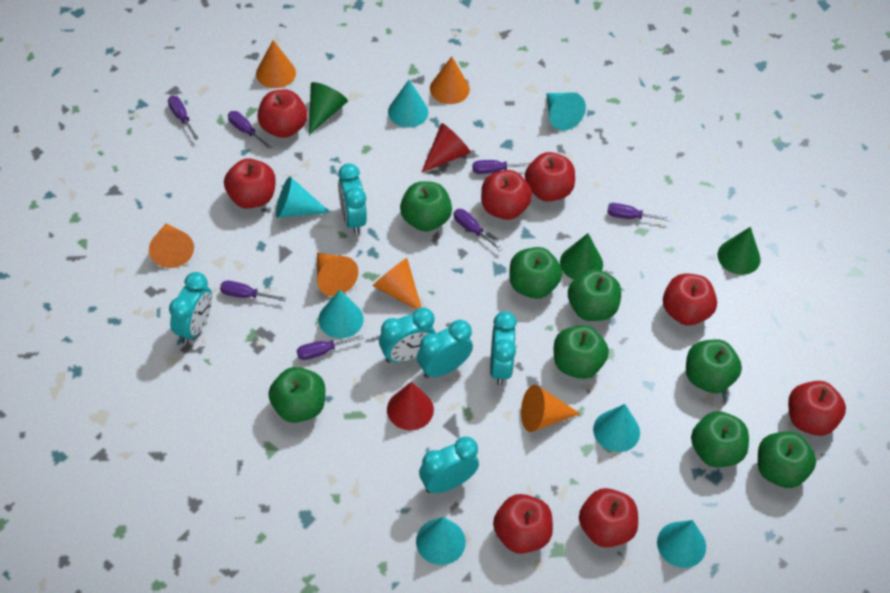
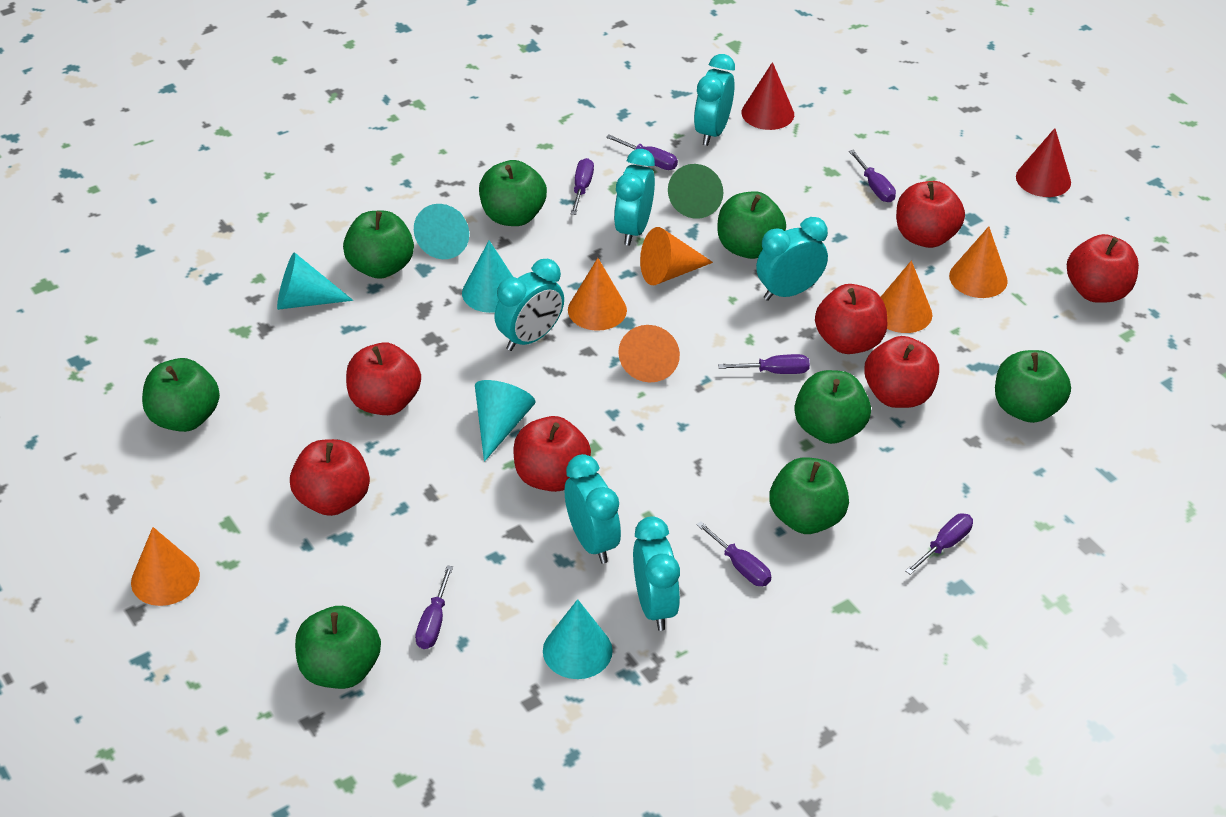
green cone: [309,82,348,135] [560,233,603,279] [718,227,761,275] = 3 -> [668,164,723,219] = 1
red apple: [224,158,276,209] [257,89,307,138] [481,170,532,220] [493,494,553,554] [525,152,575,201] [579,488,638,548] [663,273,717,325] [788,381,846,436] = 8 -> [290,439,370,516] [346,343,421,415] [513,416,591,492] [815,284,887,354] [864,336,939,408] [896,181,965,248] [1067,234,1139,303] = 7
turquoise cone: [276,177,331,218] [318,290,364,338] [388,80,428,128] [416,517,466,565] [546,92,586,131] [593,404,640,452] [657,520,706,568] = 7 -> [277,252,353,310] [414,204,469,259] [462,240,513,313] [475,380,536,462] [543,599,613,679] = 5

